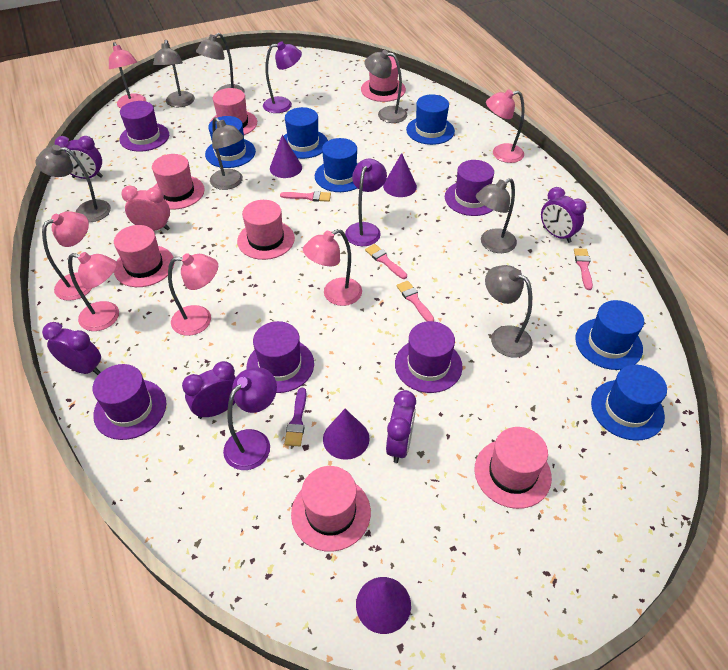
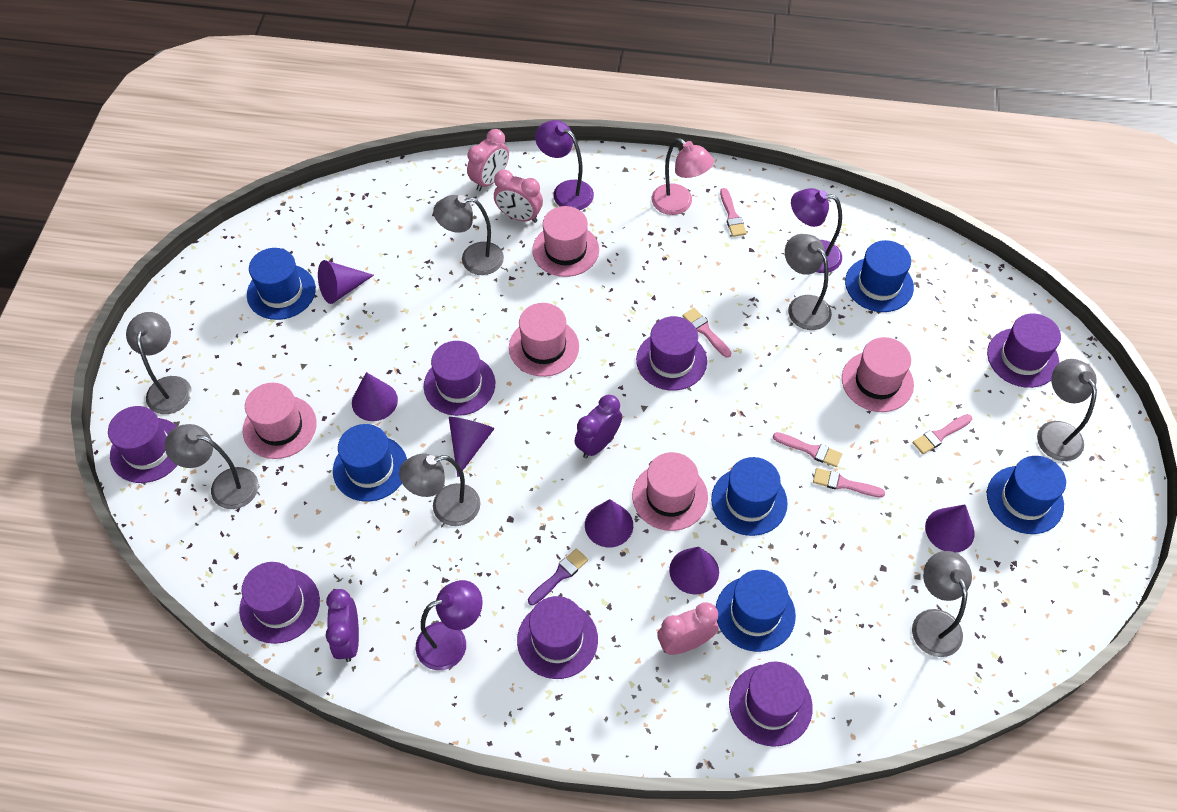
pink brush: [280,191,331,202] [365,244,407,279] [396,281,434,321] [574,248,593,290] = 4 -> [683,308,732,358] [720,188,747,237] [773,432,842,467] [813,468,885,497] [913,414,972,454] = 5
pink clock: [121,186,170,231] = 1 -> [467,129,509,191] [494,170,543,223] [657,602,718,655] = 3
pink hat: [114,225,174,287] [152,154,205,210] [210,88,257,135] [237,200,295,260] [291,466,371,552] [361,56,406,102] [474,427,552,509] = 7 -> [243,383,317,459] [509,303,579,377] [532,206,599,277] [632,452,708,531] [842,337,914,412] = 5
pink lamp: [42,211,92,301] [68,252,119,331] [109,42,146,109] [168,253,218,336] [303,229,362,306] [486,89,525,163] = 6 -> [652,138,714,215] = 1
purple clock: [42,322,101,375] [54,136,103,179] [182,361,236,419] [386,390,416,463] [541,187,587,243] = 5 -> [326,589,359,662] [574,395,622,458] = 2
purple cone: [270,135,302,178] [323,409,370,460] [356,577,411,634] [383,153,417,197] = 4 -> [318,260,374,304] [352,372,398,421] [449,417,495,477] [585,499,633,547] [669,547,719,595] [925,504,975,553] = 6
purple hat: [93,364,166,440] [120,101,169,152] [246,321,314,393] [395,321,462,393] [445,160,494,216] = 5 -> [108,406,178,483] [239,562,320,644] [424,341,495,416] [517,596,598,679] [636,316,707,391] [729,661,813,747] [987,313,1061,388] = 7

